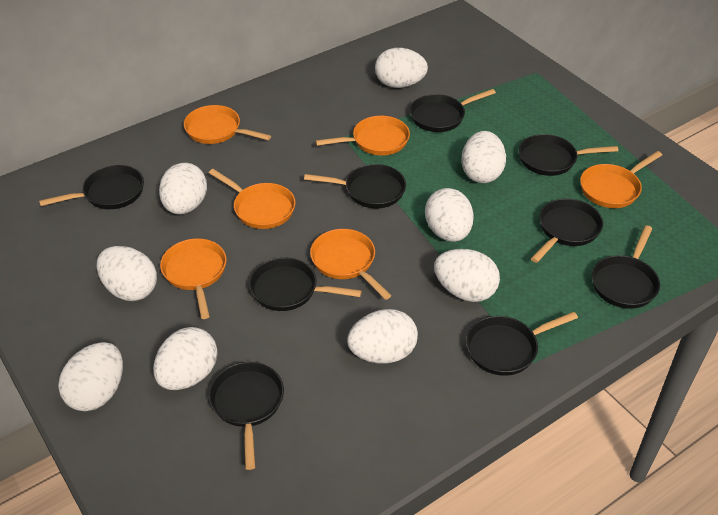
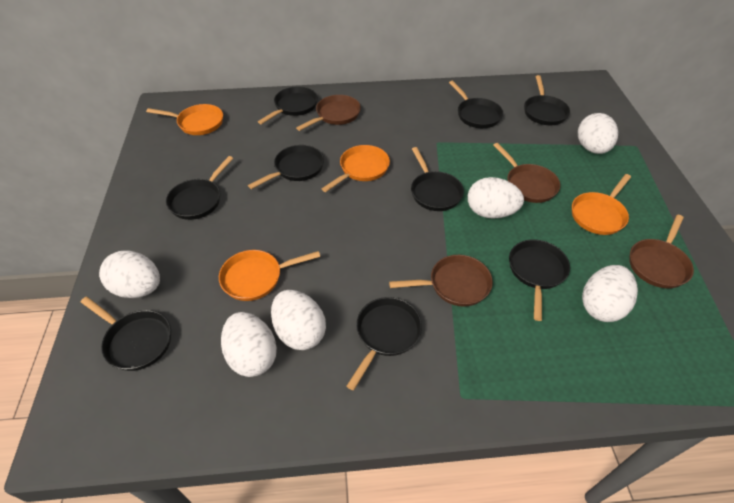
brown pan: none = 0 -> [296,95,361,131] [389,255,493,307] [493,143,560,203] [629,215,694,288] = 4
orange pan: [160,238,227,319] [184,105,271,144] [209,169,296,229] [310,229,392,300] [315,116,410,155] [580,151,662,208] = 6 -> [146,104,223,135] [219,250,320,301] [322,145,390,192] [572,174,631,235] = 4
white egg: [58,342,123,411] [97,246,157,301] [153,327,217,390] [159,163,207,214] [347,309,418,364] [375,48,428,88] [425,188,474,242] [434,249,500,302] [461,131,506,183] = 9 -> [99,251,160,298] [221,312,277,377] [271,290,326,350] [468,177,524,219] [578,113,618,154] [582,265,638,322] = 6

